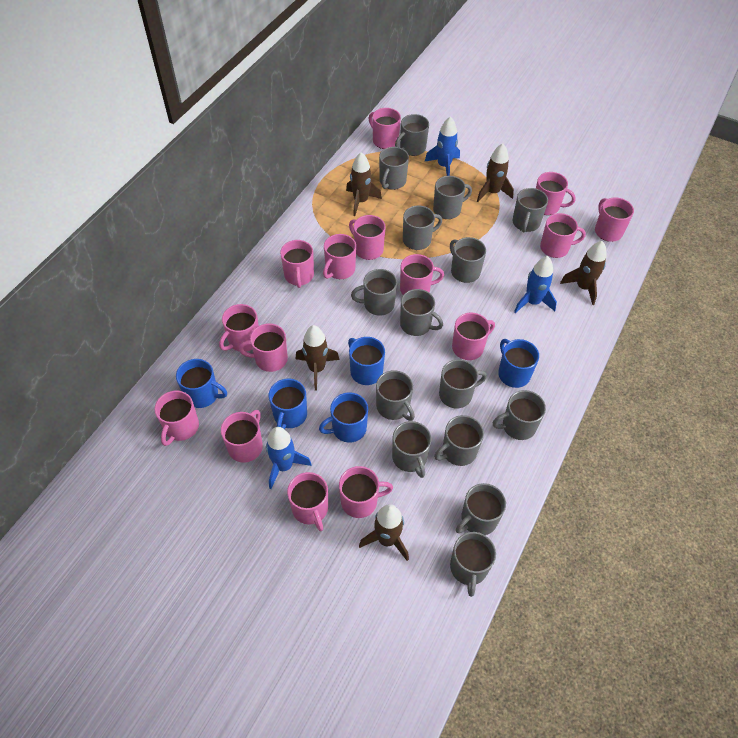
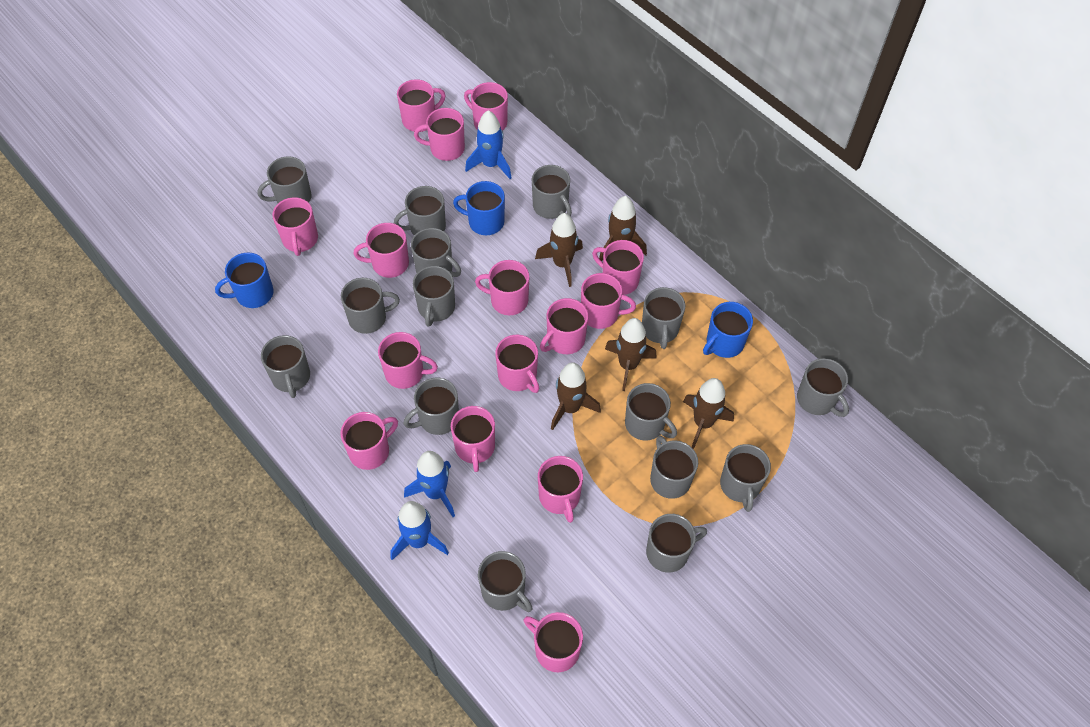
blue mug: [176,359,227,408] [269,379,307,429] [319,392,368,443] [348,337,385,385] [498,339,539,388] = 5 -> [215,253,274,308] [453,181,505,235] [703,302,753,358] = 3

